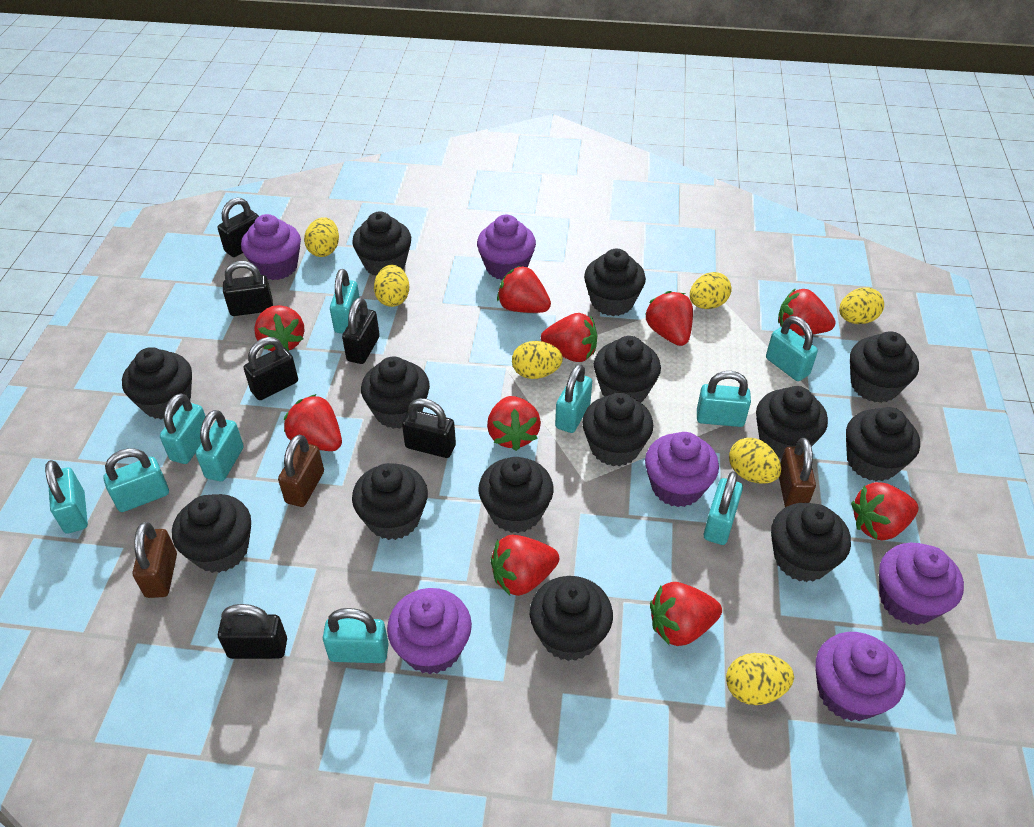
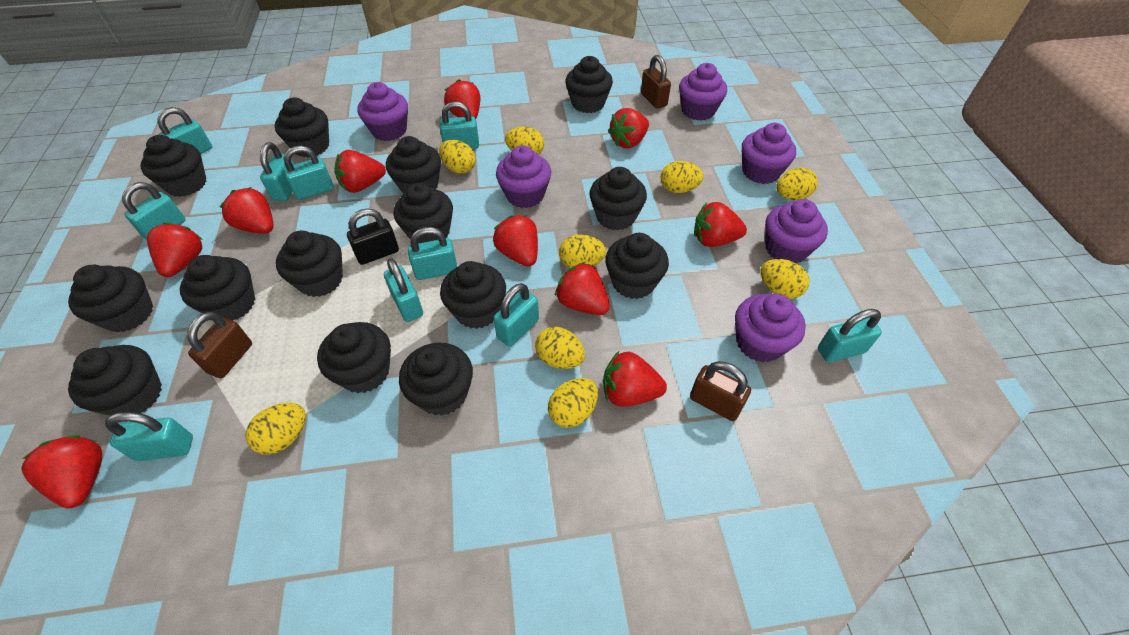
black padlock: [218,197,259,257] [218,604,287,659] [223,261,273,316] [244,337,298,400] [342,298,380,364] [402,398,456,458] = 6 -> [347,209,399,265] = 1
yellow egg: [304,217,339,257] [374,265,409,307] [512,341,563,379] [690,272,732,309] [726,653,794,705] [729,438,781,484] [839,287,884,324] = 7 -> [245,403,306,455] [439,140,476,174] [505,126,544,154] [535,327,585,369] [548,378,598,428] [559,234,606,268] [660,161,704,193] [761,259,810,299] [776,167,818,200] = 9

